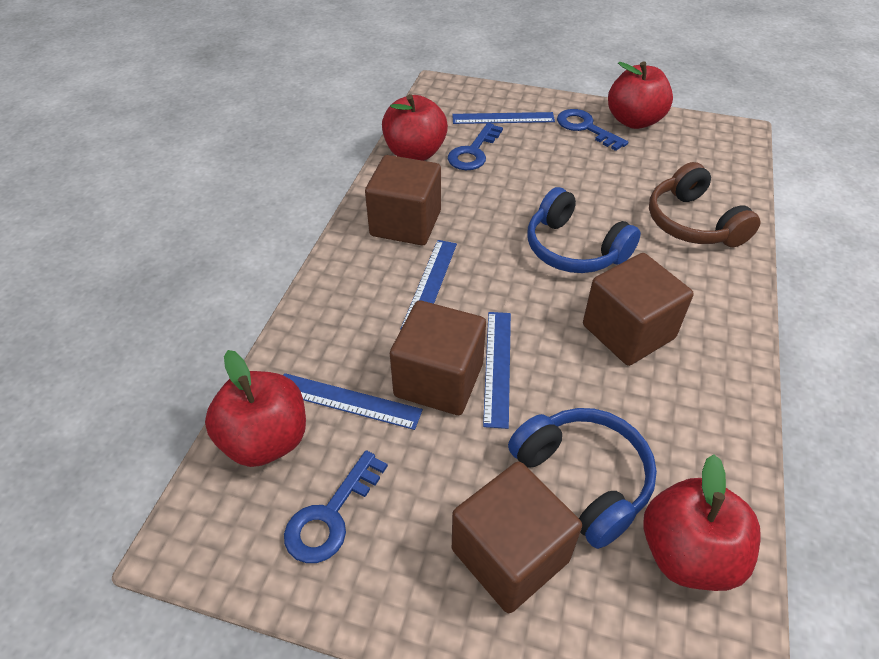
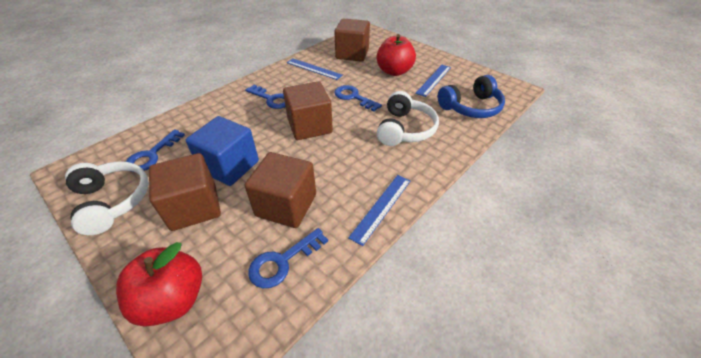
blue cube: none = 0 -> [186,116,259,186] = 1
blue headphones: [508,408,657,549] [527,187,641,273] = 2 -> [438,75,505,118] = 1
blue key: [284,450,388,563] [448,123,503,170] [557,109,628,151] = 3 -> [126,130,185,172] [245,85,286,109] [248,228,328,288] [334,85,382,111] = 4
blue ruler: [283,373,423,430] [400,240,457,330] [452,112,555,124] [483,312,511,429] = 4 -> [287,59,343,80] [348,175,410,246] [415,65,451,97] = 3
brown headphones: [649,162,760,247] = 1 -> none = 0
red apple: [205,350,306,467] [382,94,448,161] [608,62,673,129] [643,454,760,591] = 4 -> [116,242,202,327] [377,34,416,76] = 2
white headphones: none = 0 -> [65,161,149,235] [377,91,439,146] = 2

